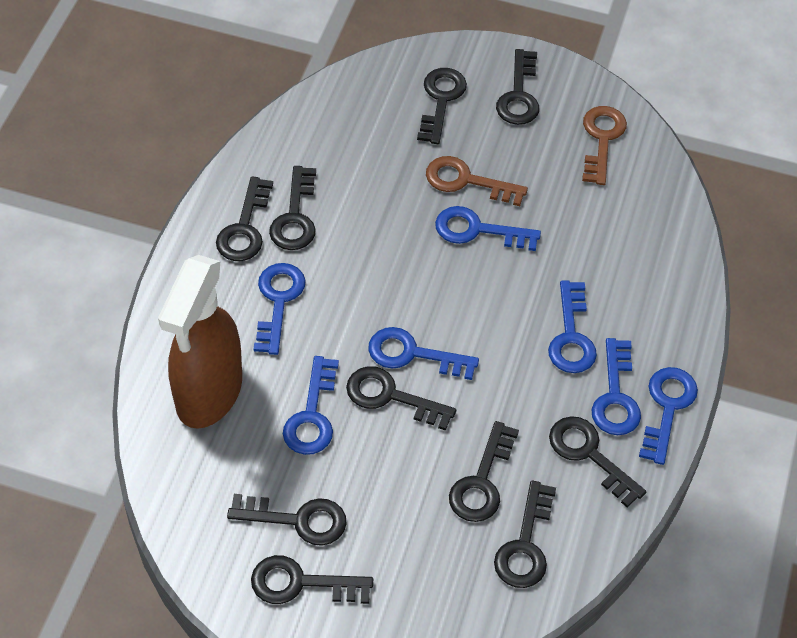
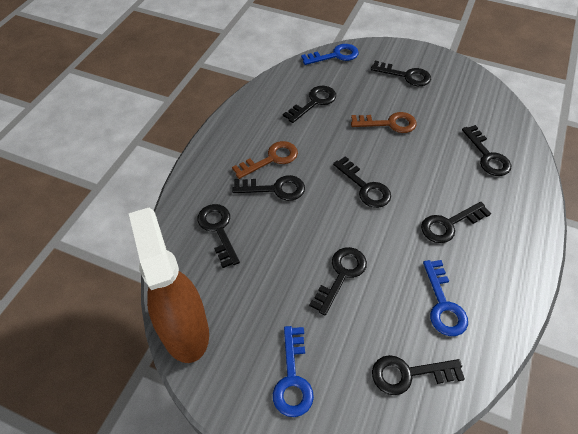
black key: [216,176,273,261] [227,494,347,546] [251,555,373,604] [269,166,316,250] [346,366,456,430] [417,68,467,144] [449,421,519,522] [494,480,556,588] [496,49,539,125] [549,416,646,508] = 10 -> [197,204,240,268] [232,175,305,201] [283,85,336,123] [309,247,367,315] [333,156,391,208] [371,61,431,86] [372,355,465,395] [421,202,491,243] [462,125,511,176] = 9
blue key: [254,263,306,355] [283,356,339,455] [368,327,479,380] [435,206,541,251] [548,280,597,373] [592,338,641,435] [639,367,698,465] = 7 -> [273,326,314,417] [301,44,359,65] [423,260,468,336] = 3

